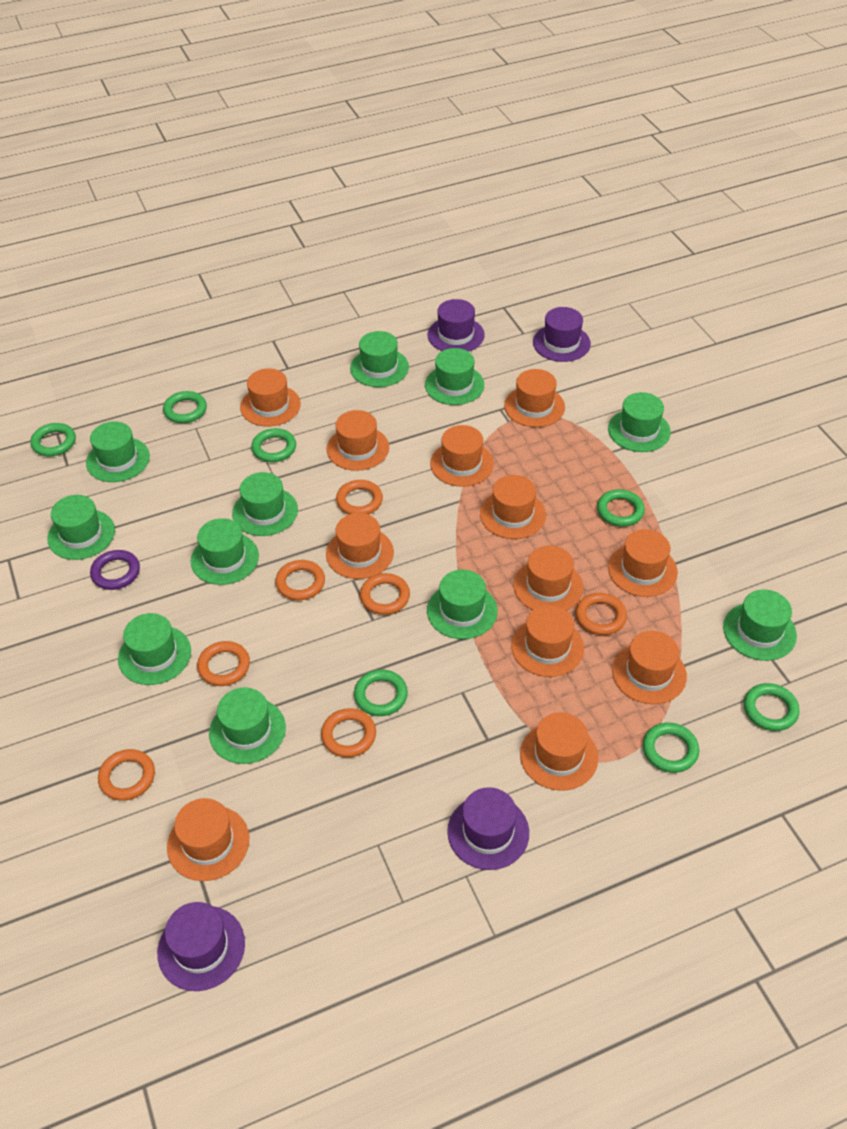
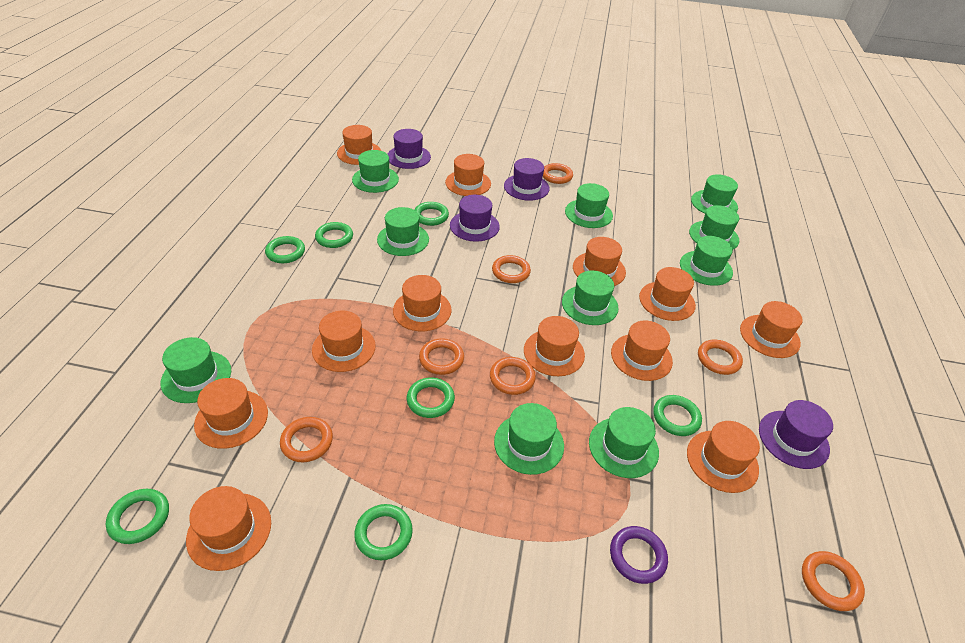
green hat: [47,495,115,560] [86,421,150,482] [118,613,191,685] [191,518,259,585] [209,687,286,764] [232,472,298,536] [350,331,409,387] [425,348,484,405] [427,570,498,639] [608,392,671,452] [723,590,797,661] = 11 -> [161,337,231,403] [352,150,399,193] [377,207,429,256] [494,403,564,475] [562,270,619,325] [565,183,613,228] [589,407,659,478] [680,236,733,286] [689,205,740,249] [691,174,738,214] = 10

